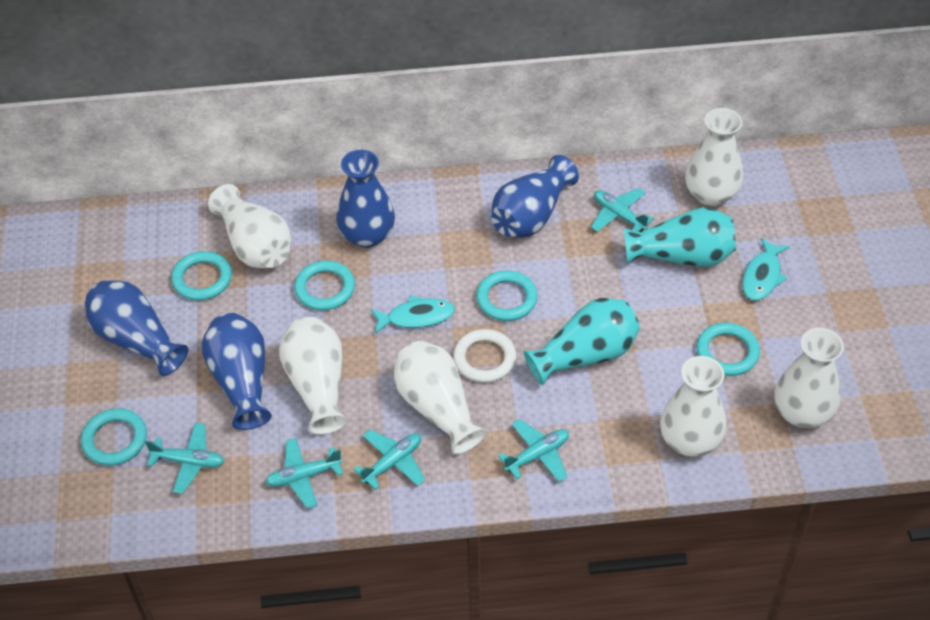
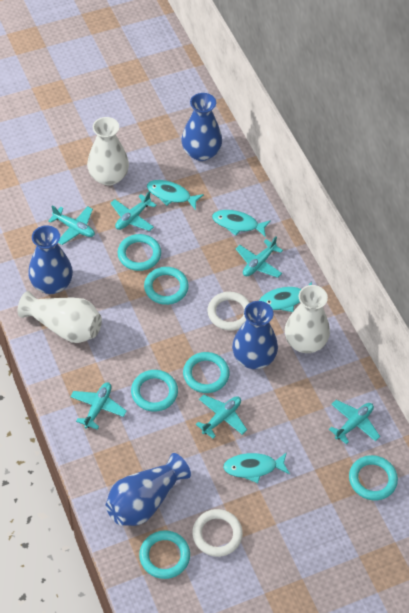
turquoise fish: [371,295,455,334] [742,238,790,300] = 2 -> [147,180,204,210] [212,210,271,237] [223,452,290,483] [259,282,312,312] = 4
turquoise plane: [145,423,224,494] [266,438,343,508] [354,429,425,490] [498,419,569,482] [591,188,654,232] = 5 -> [48,205,95,245] [70,382,127,430] [110,191,156,231] [196,395,247,439] [236,236,283,278] [329,400,380,444] = 6
turquoise ring: [81,408,147,466] [171,251,232,301] [294,261,355,310] [476,270,538,321] [696,323,760,376] = 5 -> [117,234,161,271] [131,370,178,412] [139,530,190,579] [144,267,189,305] [183,352,230,393] [349,455,398,500] = 6
turquoise vase: [524,298,640,385] [624,207,736,267] = 2 -> none = 0
white ring: [453,329,516,383] = 1 -> [192,509,243,557] [207,292,250,330] = 2
white vase: [208,184,291,268] [279,317,347,435] [394,341,487,455] [660,356,726,457] [685,108,743,206] [774,328,844,428] = 6 -> [18,291,102,343] [87,117,129,186] [285,285,330,353] = 3

